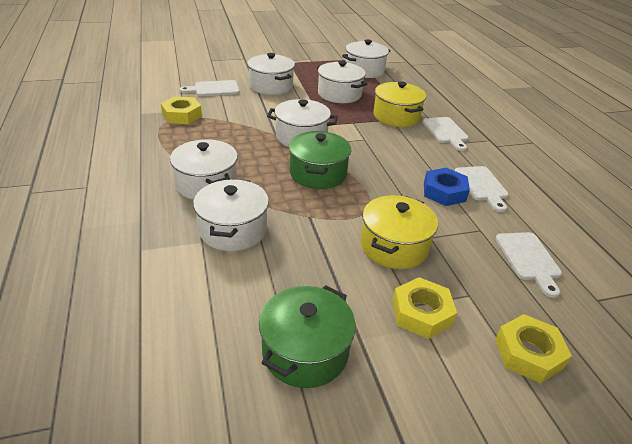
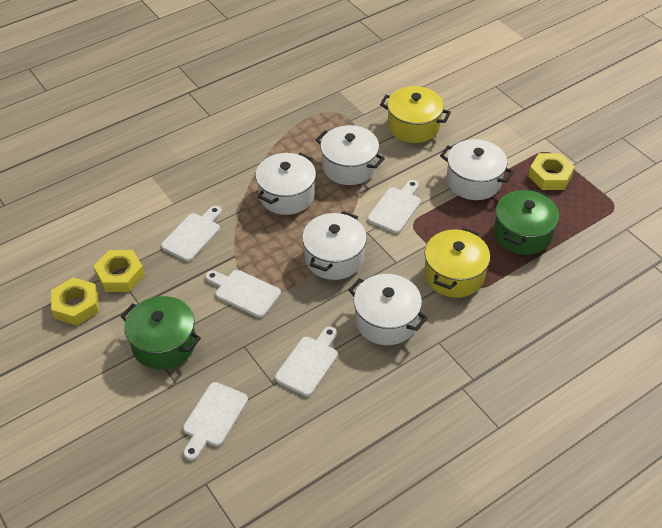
blue nut: [424,168,470,206] = 1 -> none = 0
white cutting board: [179,80,239,96] [423,117,468,151] [455,166,509,212] [495,232,562,298] = 4 -> [161,206,222,261] [183,382,248,461] [205,270,281,318] [275,327,338,397] [368,180,421,233] = 5
white pot: [170,139,238,200] [193,179,269,251] [247,53,295,95] [267,99,338,147] [317,61,367,103] [342,39,391,78] = 6 -> [255,153,316,215] [302,211,367,280] [315,125,385,185] [348,274,428,345] [440,139,514,200] = 5

